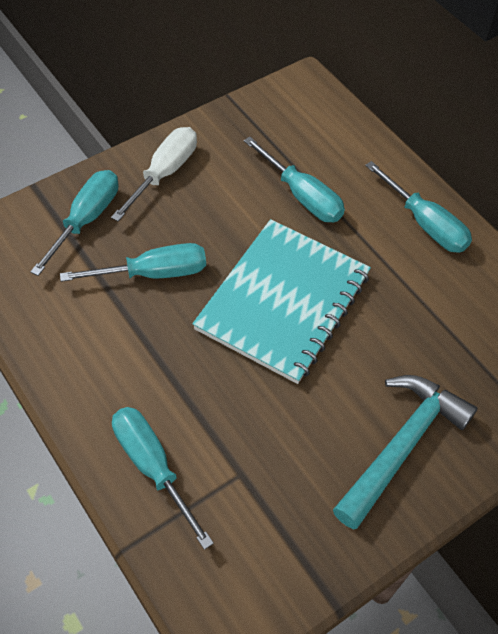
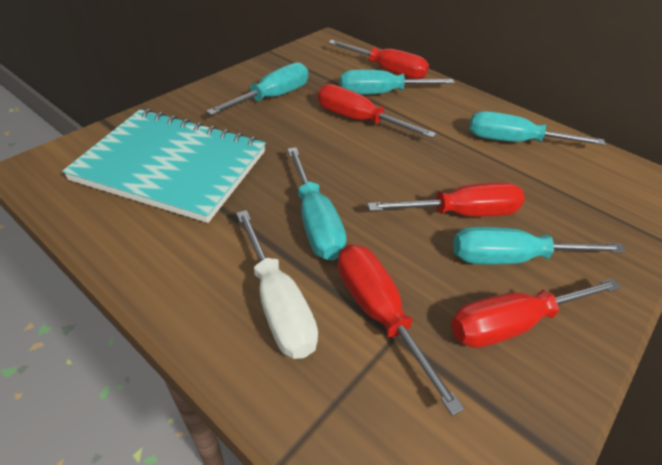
red screwdriver: none = 0 -> [318,84,436,138] [328,40,429,79] [338,244,464,416] [368,182,525,216] [451,278,621,348] = 5
turquoise hammer: [333,375,478,529] = 1 -> none = 0

